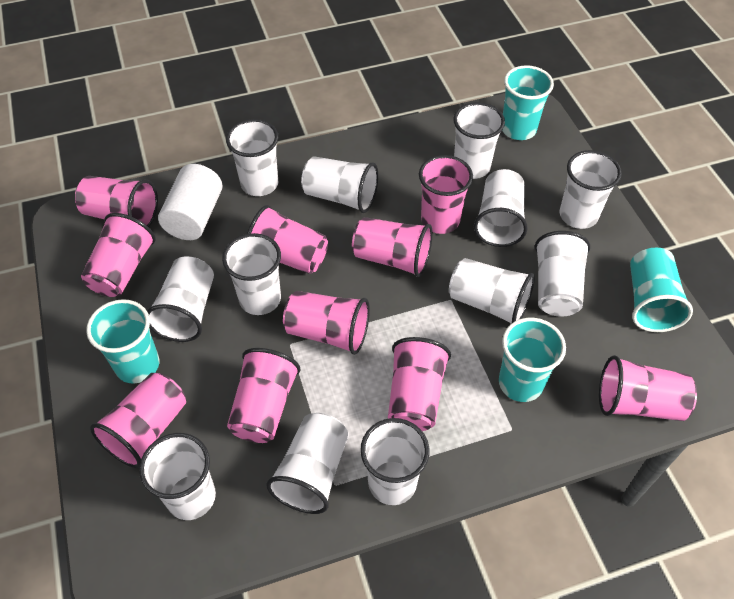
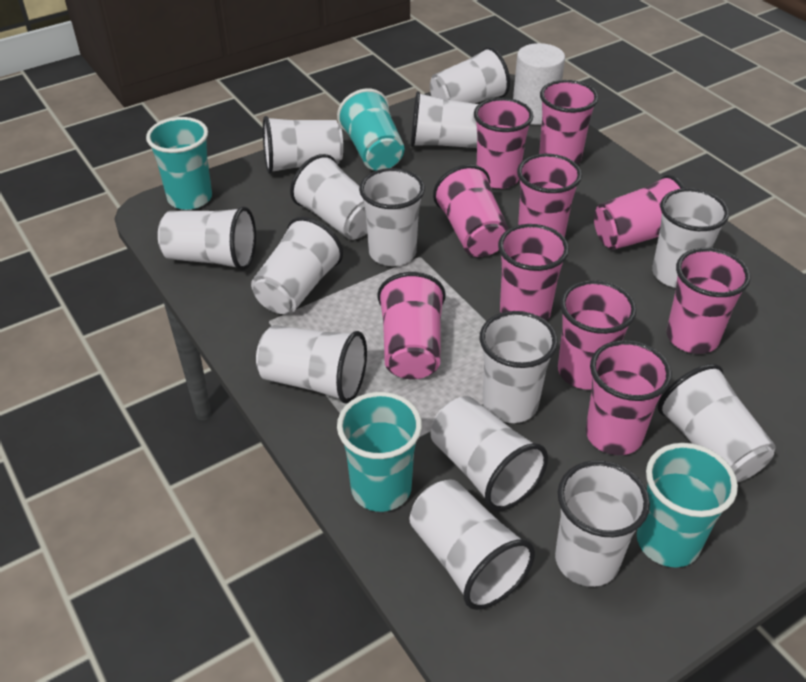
white cup: [139,433,216,520] [147,256,214,342] [222,233,281,315] [226,119,278,196] [266,413,349,514] [301,156,378,213] [360,418,429,505] [449,258,535,323] [453,102,505,179] [474,169,528,247] [535,231,590,316] [560,150,622,229] = 12 -> [158,207,256,271] [251,217,343,314] [256,325,367,404] [263,116,343,174] [290,154,367,240] [359,168,425,266] [410,479,535,610] [411,91,479,148] [430,47,510,104] [431,396,548,511] [480,311,558,423] [555,460,650,587] [652,188,729,288] [658,364,776,483] = 14

